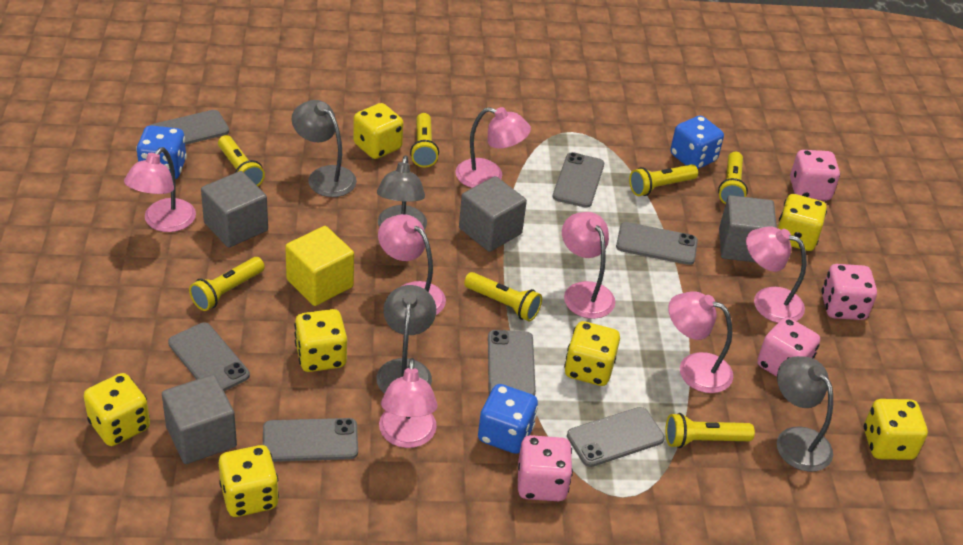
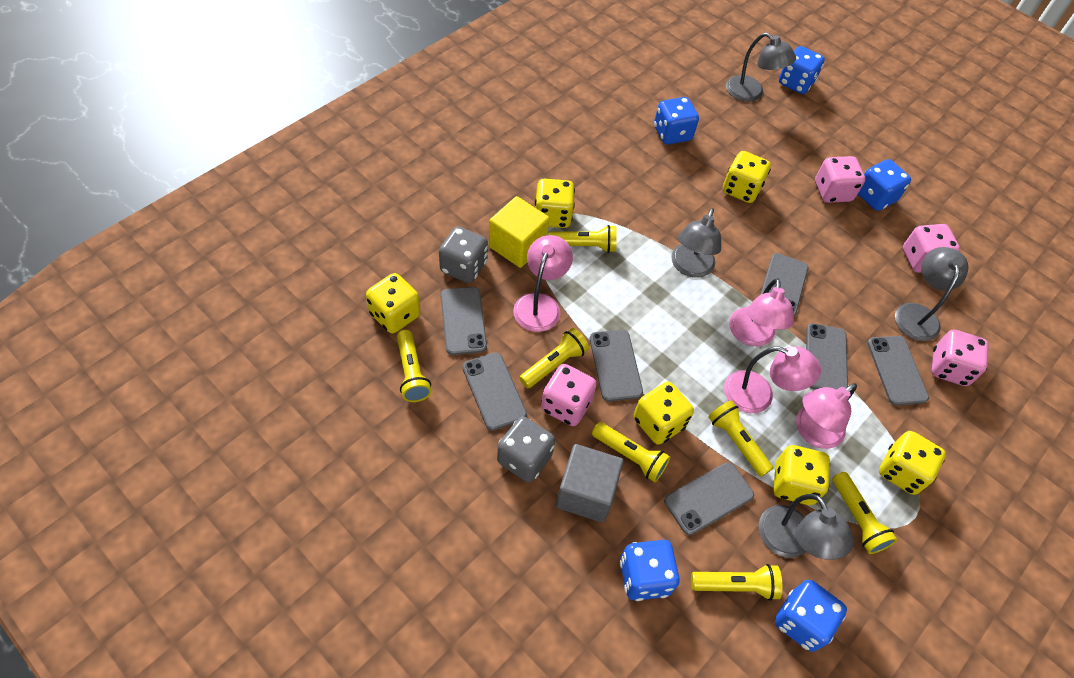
blue dice: [136,125,187,179] [478,384,538,454] [670,116,724,169] = 3 -> [620,540,680,601] [654,97,699,145] [775,580,847,652] [779,46,825,94] [858,159,911,211] = 5
grey cube: [162,374,237,464] [201,171,268,248] [459,176,527,252] [719,195,777,262] = 4 -> [556,444,624,522] = 1
grey dice: none = 0 -> [439,226,488,283] [497,417,555,482] = 2
pink lamp: [124,147,196,232] [378,214,446,315] [379,358,438,448] [455,107,531,188] [562,212,615,319] [668,292,733,393] [746,226,806,323] = 7 -> [513,235,573,332] [724,346,821,413] [729,278,794,346] [796,383,857,449] = 4
yellow dice: [84,373,150,446] [219,445,279,517] [294,309,347,372] [353,103,404,159] [564,321,620,386] [778,194,827,251] [864,399,928,460] = 7 -> [366,273,420,334] [535,179,575,228] [634,382,694,445] [723,151,771,203] [773,445,830,505] [879,431,946,495] = 6

